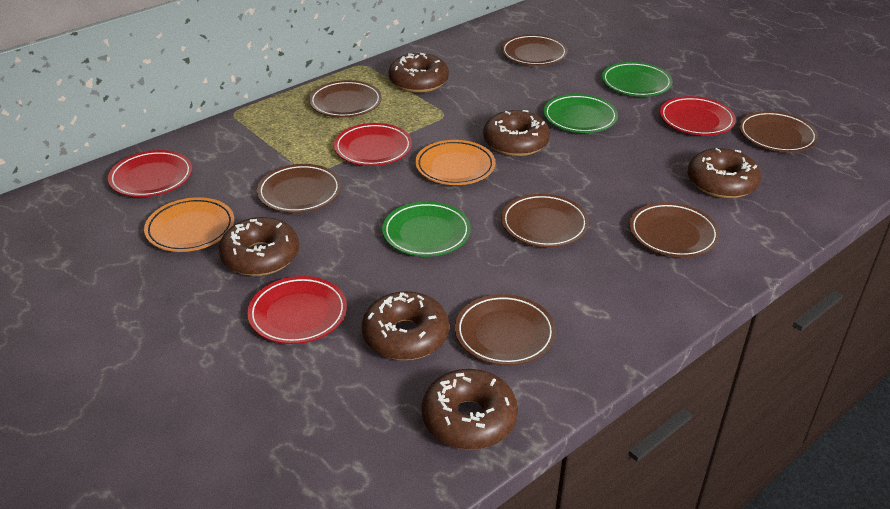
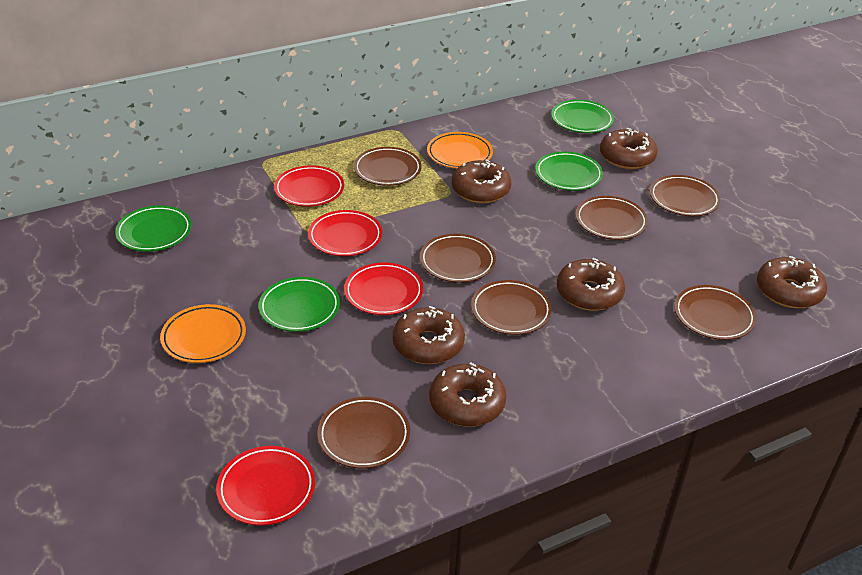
green plate: [382,202,471,257] [543,94,618,133] [602,62,673,97] = 3 -> [115,205,192,252] [259,277,340,332] [535,152,603,191] [551,100,614,133] = 4

